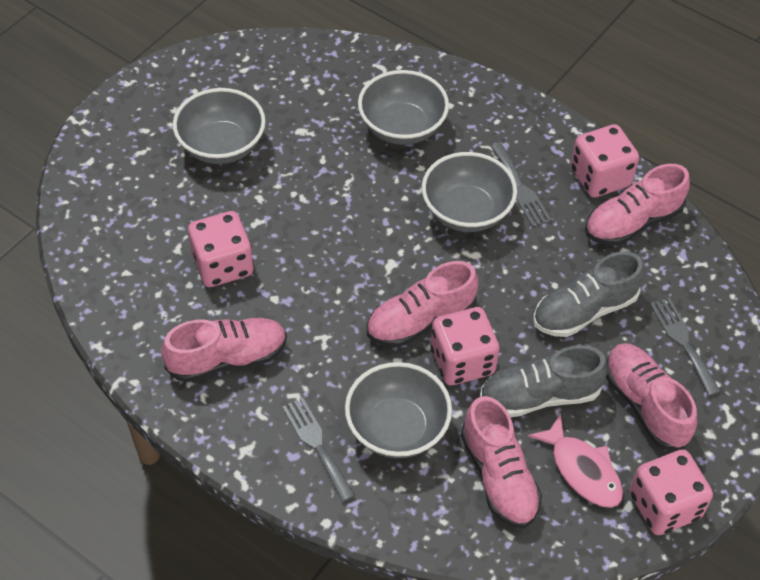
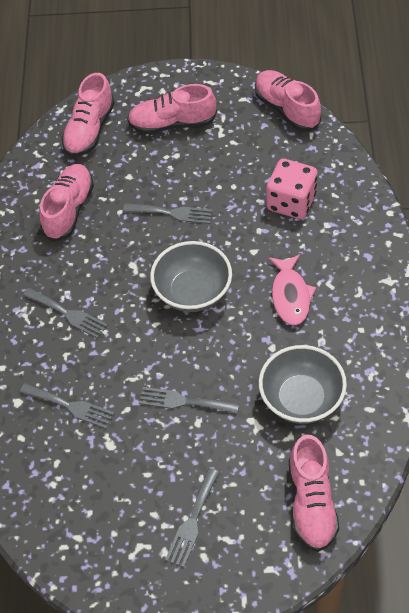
grey bowl: [173,88,266,164] [345,362,452,459] [358,70,449,145] [422,152,517,232] = 4 -> [150,241,232,312] [259,345,347,424] = 2
grey fork: [282,397,355,502] [491,143,551,227] [650,298,721,396] = 3 -> [20,383,114,429] [23,288,108,339] [123,203,213,224] [139,387,239,413] [165,468,219,567] = 5
grey shoe: [480,345,608,417] [533,251,644,337] = 2 -> none = 0
pink dice: [188,211,253,287] [431,307,499,385] [571,124,639,198] [630,449,713,535] = 4 -> [267,159,317,219] = 1

